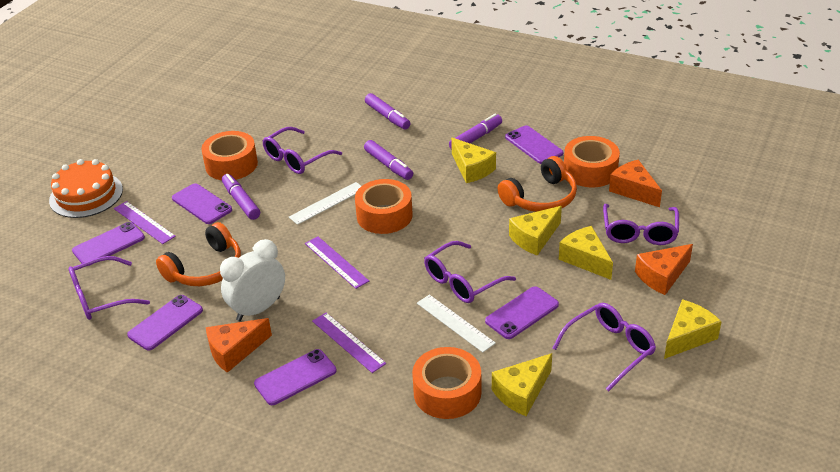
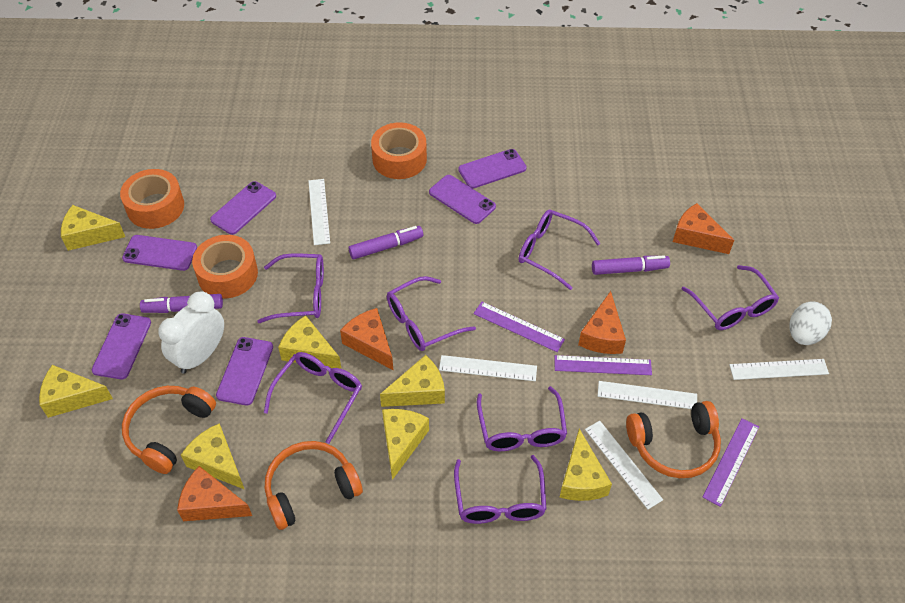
orange cake: [49,159,123,218] = 1 -> none = 0
orange cheese: [206,318,272,373] [609,160,662,207] [635,244,693,295] = 3 -> [177,466,252,521] [340,308,393,370] [578,291,626,354] [673,203,734,254] = 4
orange headphones: [156,222,241,286] [498,156,577,212] = 2 -> [122,386,216,474] [265,441,363,530] [626,401,721,478] = 3
orange tape: [201,131,258,180] [355,179,413,234] [412,347,481,419] [564,136,620,187] = 4 -> [120,169,184,229] [192,235,258,298] [371,122,427,179] = 3
purple glasses: [68,256,150,320] [263,127,342,174] [424,241,516,303] [552,303,656,392] [603,204,679,245] = 5 -> [257,253,324,323] [264,352,362,444] [387,276,476,351] [454,455,546,524] [477,386,567,451] [519,209,600,290] [682,265,779,330] = 7
purple marker: [222,174,260,220] [364,140,413,180] [365,93,411,130] [449,114,502,150] = 4 -> [140,294,223,313] [349,226,423,260] [592,255,670,275] = 3
white egg: none = 0 -> [789,301,832,345] = 1
white ruler: [289,182,361,225] [417,295,496,353] = 2 -> [308,179,330,245] [439,355,537,381] [585,421,663,509] [598,381,697,409] [729,359,829,380] = 5
yellow cheese: [451,138,496,183] [492,353,552,416] [509,206,562,256] [559,226,613,280] [664,299,722,359] = 5 -> [39,365,113,418] [61,205,125,251] [181,423,245,490] [278,315,341,369] [380,355,445,407] [382,409,429,480] [560,429,612,501] = 7

